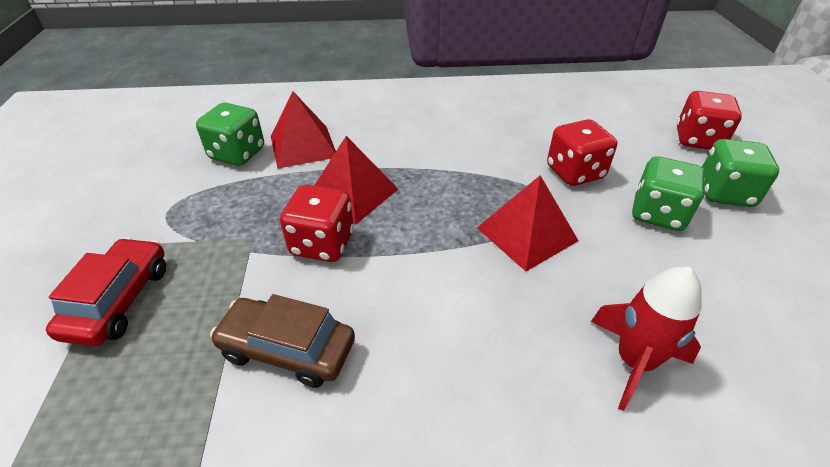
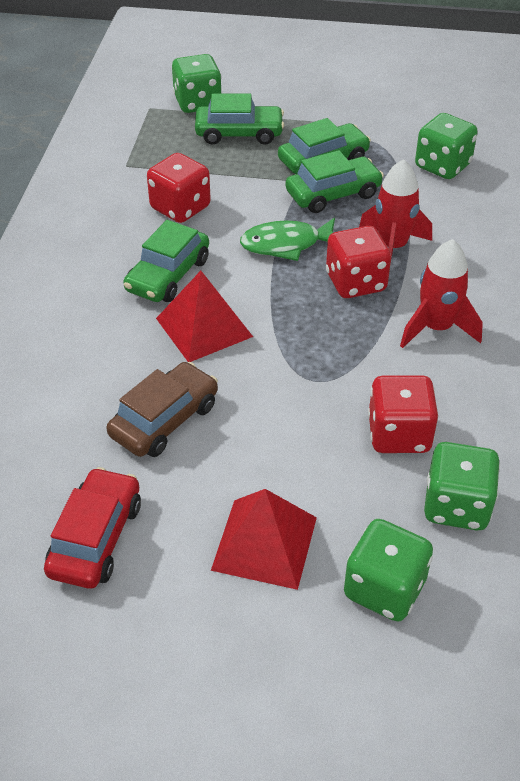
green car: none = 0 -> [123,220,209,302] [195,94,284,145] [278,118,371,174] [285,150,384,213] = 4
green dice: [196,102,264,166] [632,157,705,231] [702,139,779,207] = 3 -> [172,54,222,113] [344,519,433,621] [415,113,478,179] [424,442,500,530] = 4
green fish: none = 0 -> [240,218,335,261] = 1
red pyramid: [271,92,336,168] [314,136,398,225] [477,175,579,271] = 3 -> [156,271,253,362] [211,489,317,590] = 2
red rocket: [591,267,702,411] = 1 -> [359,159,432,264] [400,239,483,348] = 2

